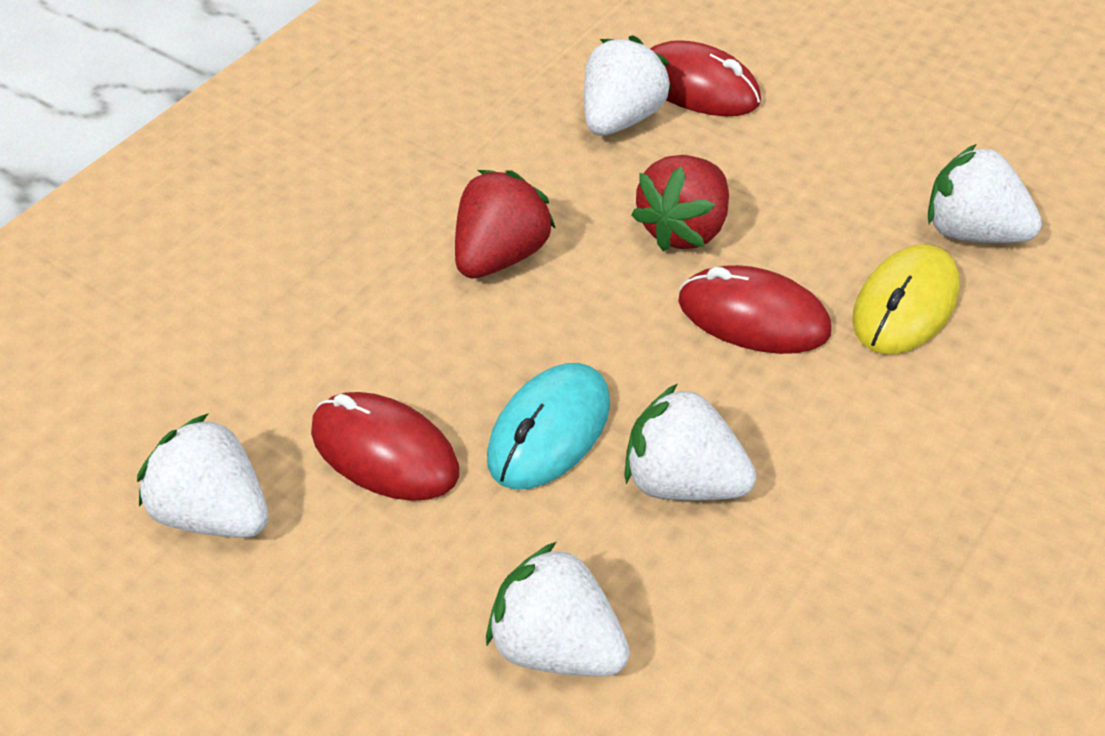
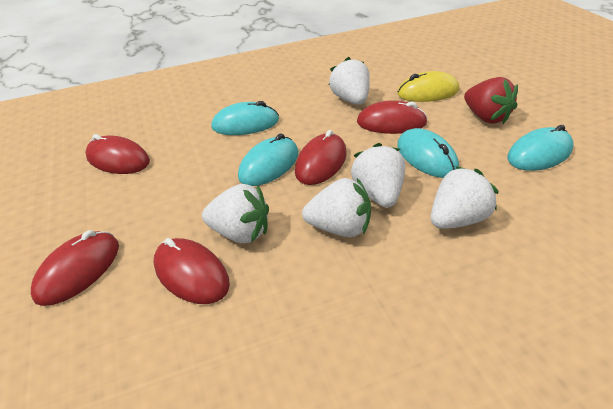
red mouse: [311,392,459,501] [650,40,761,116] [678,265,831,354] = 3 -> [31,230,119,306] [85,134,150,174] [154,238,230,304] [295,130,347,185] [357,100,428,134] = 5
red strawberry: [455,170,556,279] [631,155,729,251] = 2 -> [464,77,518,124] = 1
turquoise mouse: [487,363,610,489] = 1 -> [211,101,279,135] [238,133,298,186] [397,128,459,178] [507,125,573,171] = 4

